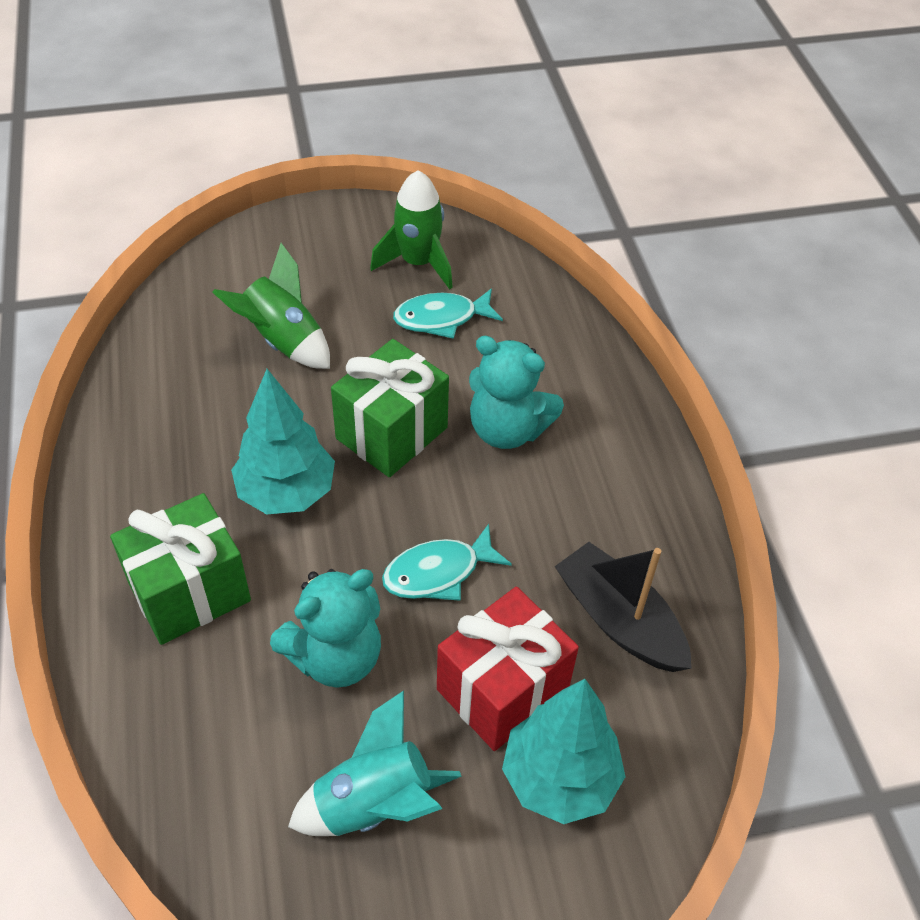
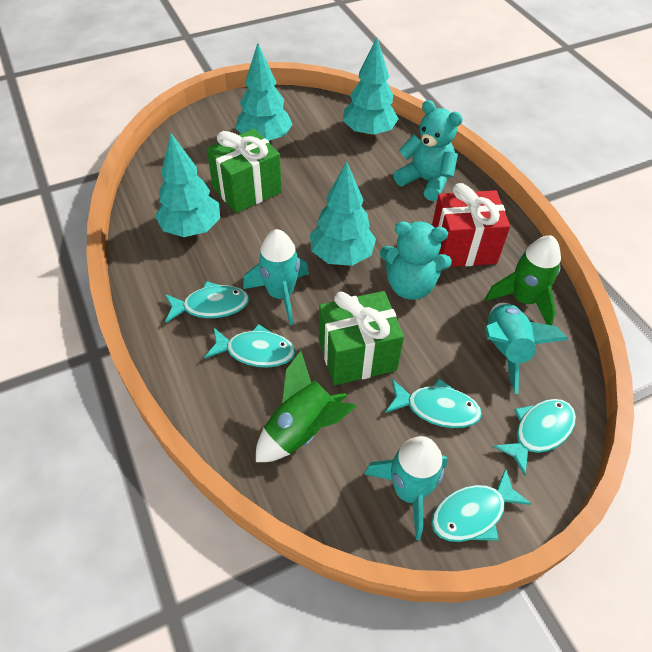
black boat: [555,542,692,672] = 1 -> none = 0
turquoise fish: [382,524,512,601] [393,288,503,339] = 2 -> [165,281,249,323] [204,324,296,368] [385,379,482,428] [431,468,532,542] [493,399,576,476] = 5
turquoise rocket: [288,690,462,836] = 1 -> [243,229,309,325] [364,436,448,540] [484,303,568,394] = 3
turquoise tree: [231,369,335,514] [502,679,626,824] = 2 -> [155,133,220,237] [236,43,293,142] [310,162,376,266] [343,37,399,137] = 4

